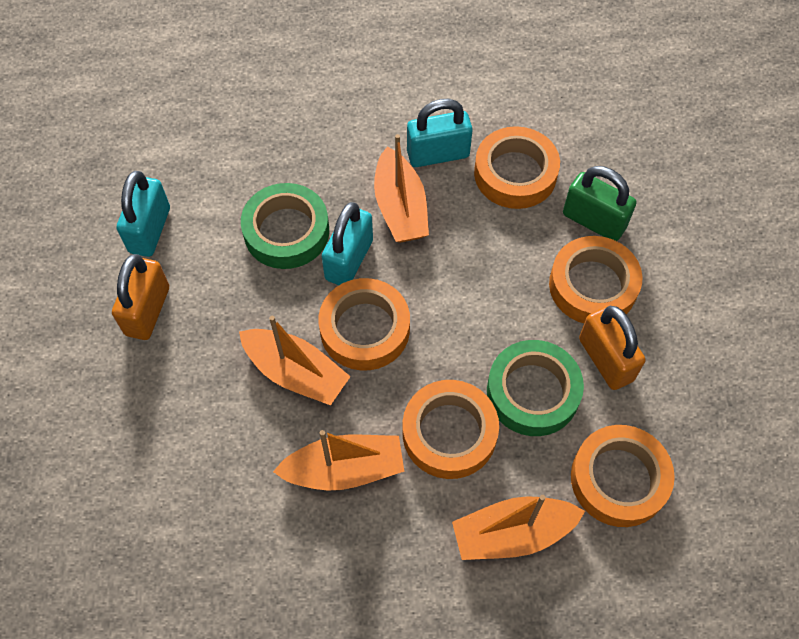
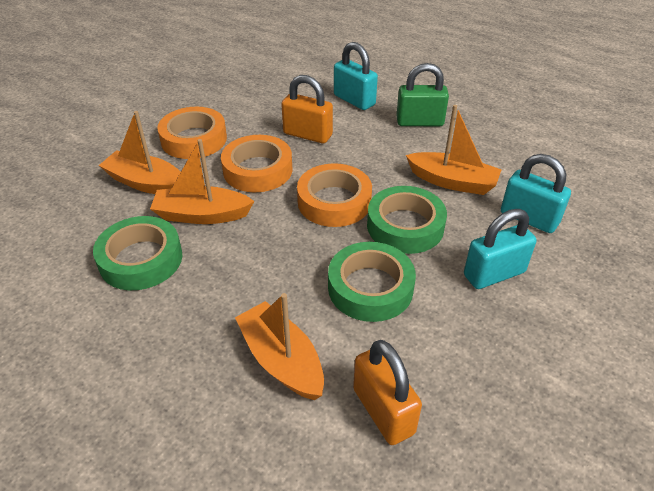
green tape: [241,183,329,269] [487,340,584,436] = 2 -> [93,216,182,290] [328,242,416,322] [367,186,447,254] = 3
orange tape: [318,278,410,370] [403,380,499,479] [474,126,560,209] [549,236,643,323] [571,425,675,527] = 5 -> [157,107,227,159] [221,135,293,192] [297,163,372,227] = 3

